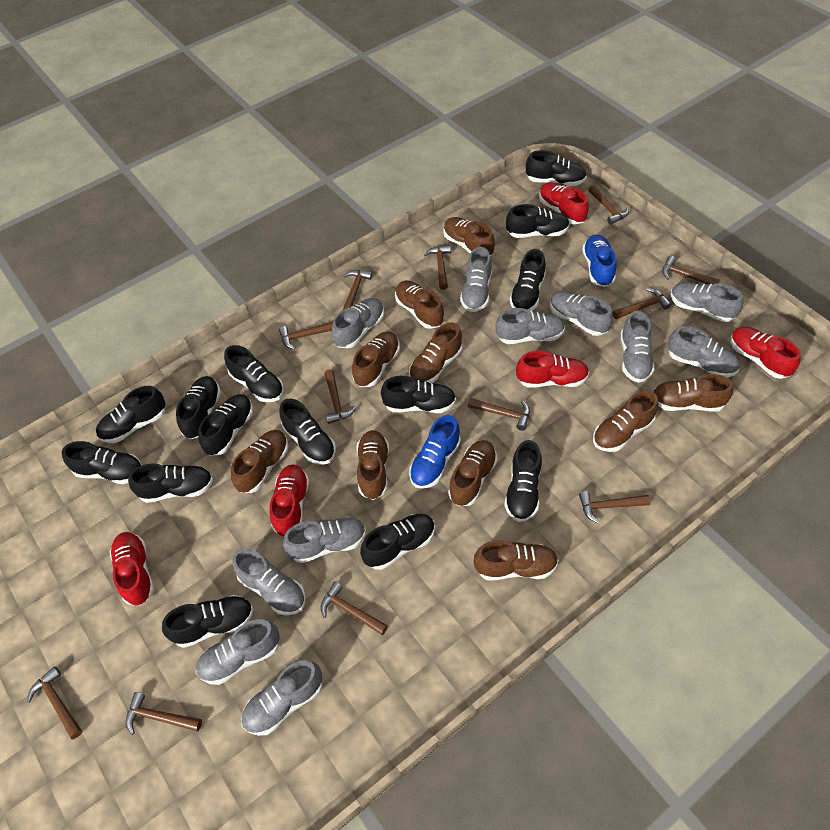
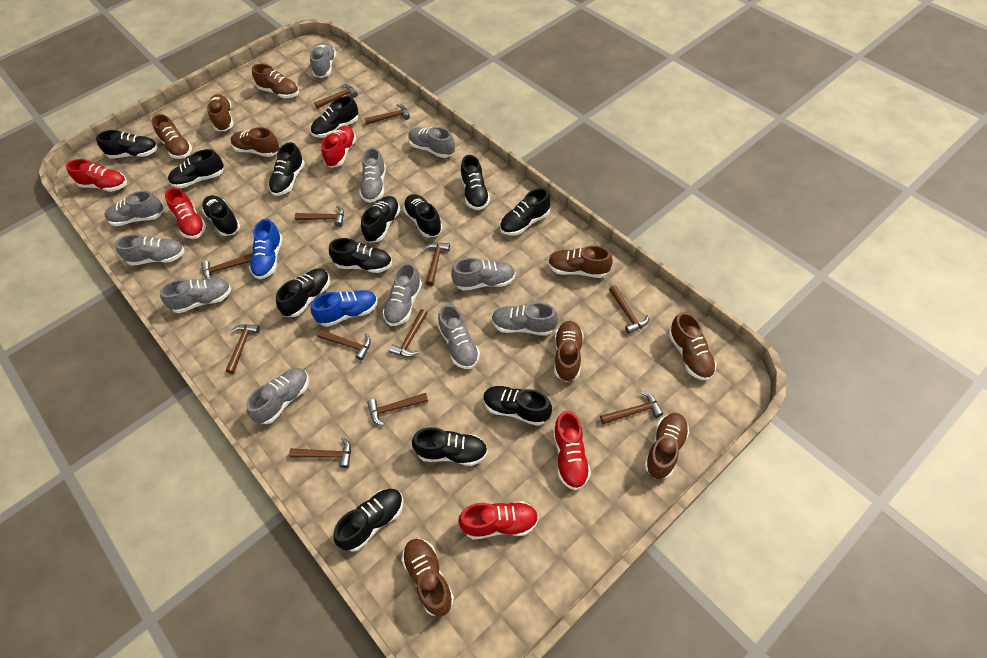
brown shoe: [231,430,288,493] [352,332,400,387] [356,430,389,500] [395,281,444,329] [409,322,462,384] [443,217,495,256] [448,440,497,506] [474,540,559,580] [593,391,659,452] [653,374,733,412] = 10 -> [152,114,192,159] [207,94,233,131] [231,127,280,157] [252,64,299,98] [401,538,454,617] [548,245,613,278] [554,321,584,382] [644,413,689,479] [669,312,716,380] = 9

